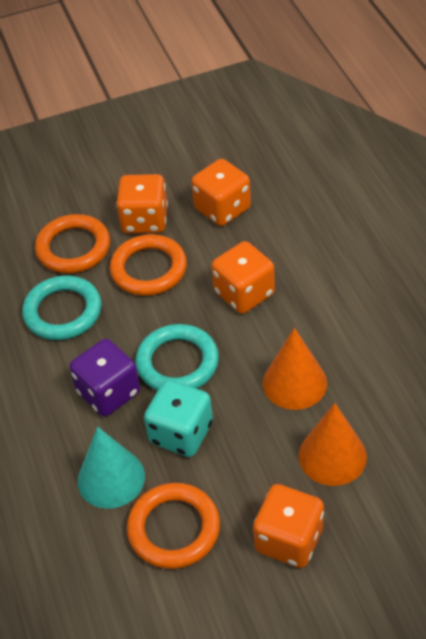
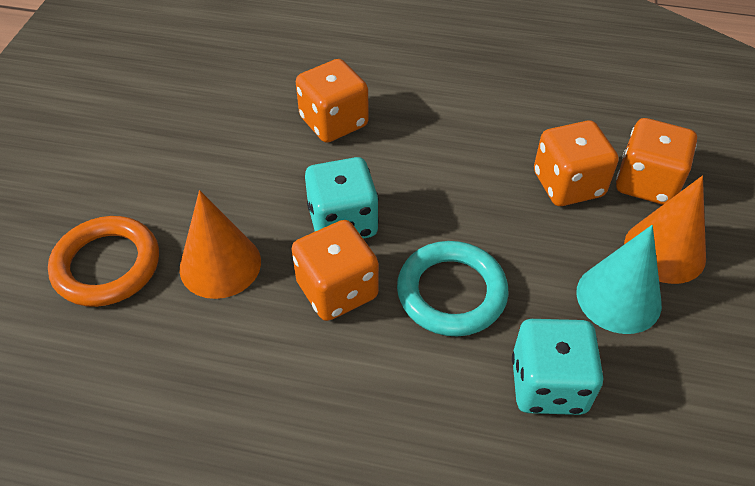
orange ring: [35,214,110,273] [110,234,187,296] [127,483,220,569] = 3 -> [48,216,159,307] = 1
purple dice: [70,339,140,417] = 1 -> none = 0
turquoise dice: [144,380,213,457] = 1 -> [305,157,379,239] [512,319,603,415] = 2
turquoise ring: [22,275,101,340] [136,324,219,391] = 2 -> [397,241,509,336] = 1

